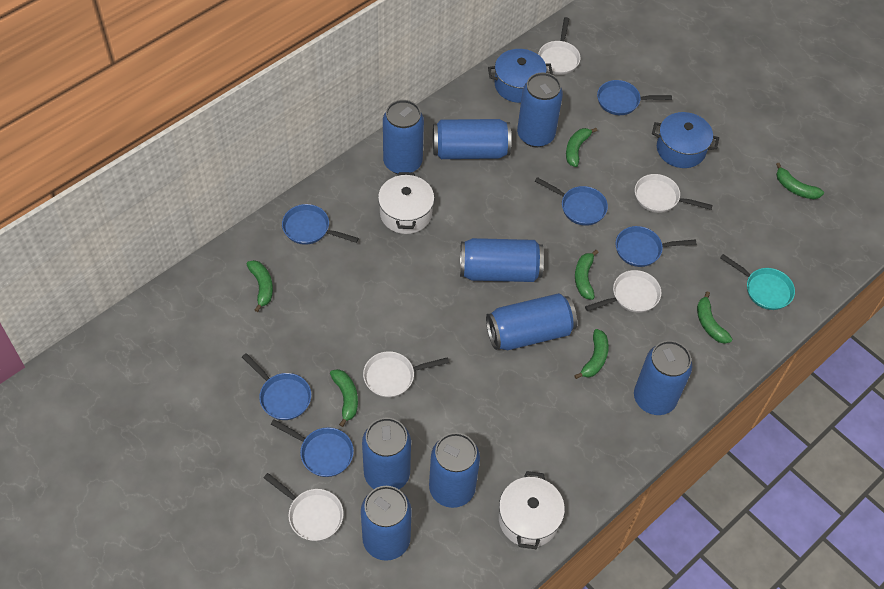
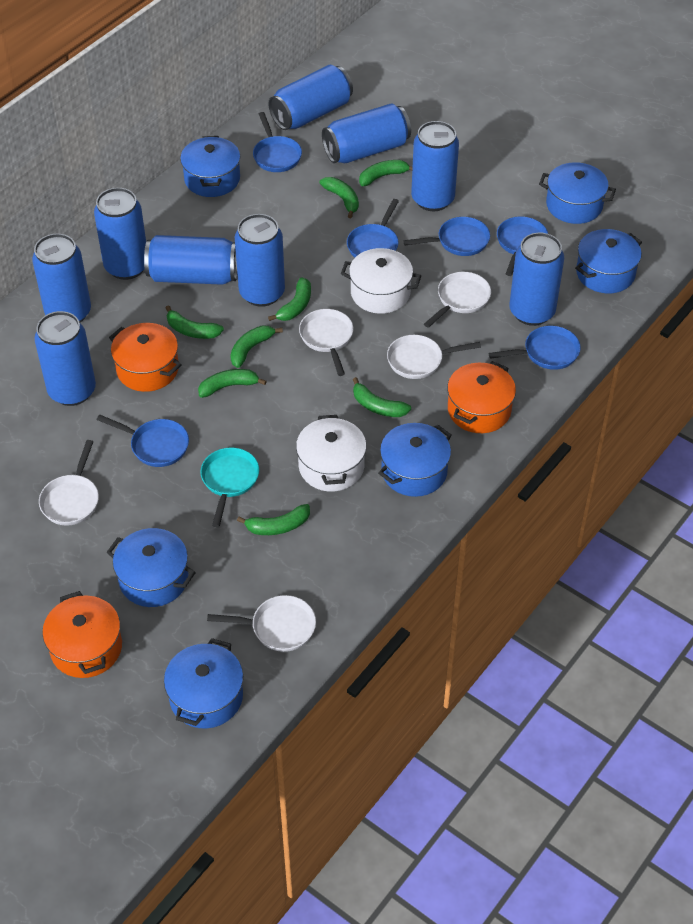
blue pot: [488,49,553,103] [652,112,719,168] = 2 -> [107,528,196,607] [164,638,243,728] [180,136,240,197] [378,423,452,497] [539,162,616,224] [575,229,642,293] = 6
green banana: [246,260,273,312] [330,369,358,427] [566,128,597,167] [574,329,609,379] [575,250,599,300] [697,291,732,344] [776,163,824,199] = 7 -> [166,305,224,339] [198,369,267,398] [230,325,283,368] [237,504,310,535] [268,277,311,321] [319,177,359,218] [353,377,411,417] [359,160,413,186] = 8
orange pot: none = 0 -> [42,591,122,678] [109,323,182,392] [447,361,516,433] = 3

